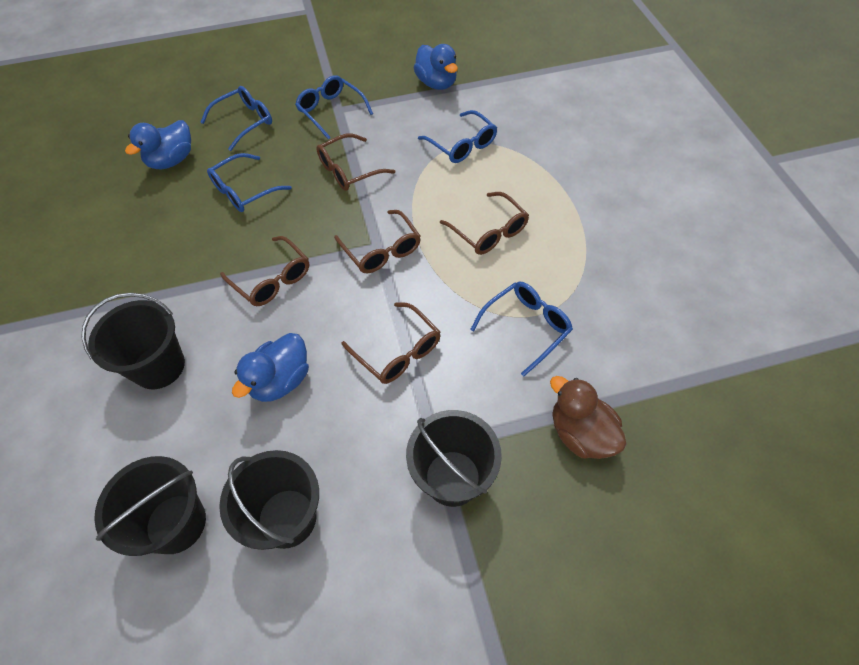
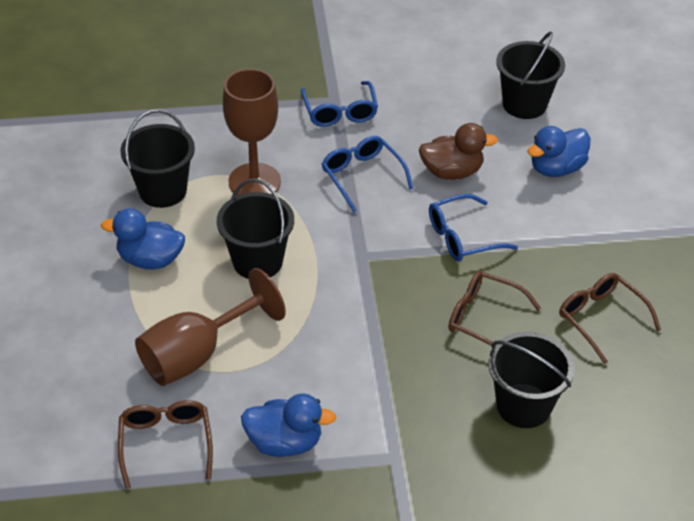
blue glasses: [200,86,272,151] [207,153,292,212] [295,75,373,140] [418,110,497,163] [470,282,573,376] = 5 -> [301,81,378,127] [322,136,413,212] [429,194,518,262] = 3
brown glasses: [220,236,309,306] [316,134,395,191] [334,210,421,273] [342,302,440,384] [440,192,529,255] = 5 -> [118,400,213,489] [449,271,541,346] [559,273,661,364] = 3
brown goblet: none = 0 -> [135,268,286,386] [223,69,281,196] = 2

